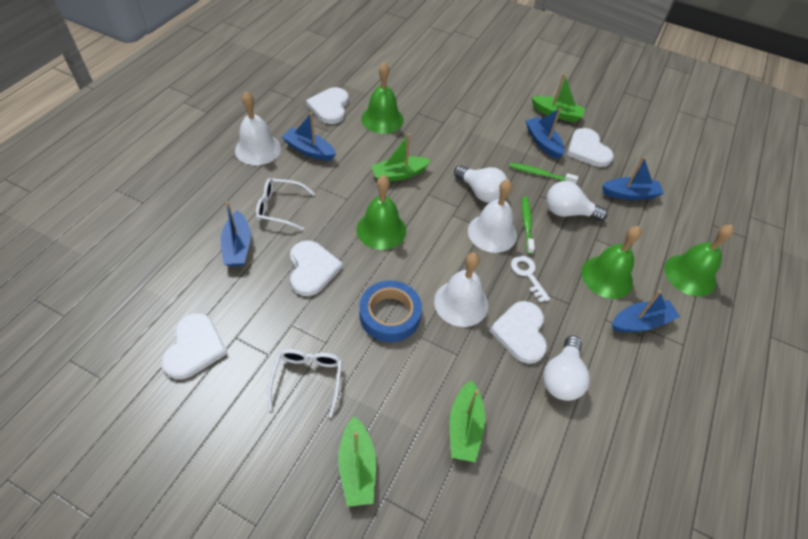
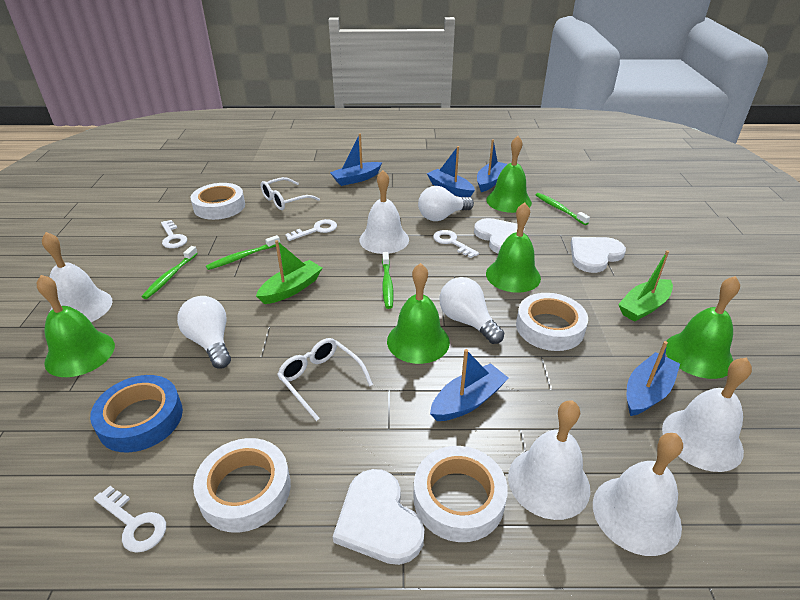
green bell: [357,175,406,250] [361,62,404,134] [581,226,642,299] [665,225,734,297] = 4 -> [37,275,115,377] [387,263,450,364] [486,136,532,213] [486,202,541,293] [666,276,740,379] = 5
green boat: [338,416,376,507] [371,134,431,181] [450,380,485,462] [531,73,586,122] = 4 -> [256,240,322,304] [618,250,673,322] = 2
green toothbrush: [510,163,578,184] [522,196,535,254] = 2 -> [142,246,198,299] [206,235,280,270] [382,252,394,309] [536,193,590,225] = 4
white bell: [235,91,281,165] [434,252,488,327] [468,179,517,253] = 3 -> [42,232,112,322] [359,170,409,254] [508,400,591,520] [593,433,683,556] [662,358,752,472] = 5
white heart: [161,313,228,379] [290,240,343,296] [306,87,349,124] [489,301,547,364] [567,128,614,167] = 5 -> [333,469,425,565] [474,218,525,253] [571,237,626,273] = 3
white key: [511,256,550,303] = 1 -> [94,486,166,553] [161,220,187,248] [285,219,337,241] [433,230,479,258] = 4
white tape: none = 0 -> [191,183,245,220] [193,438,291,533] [414,446,508,542] [516,293,588,351] = 4

